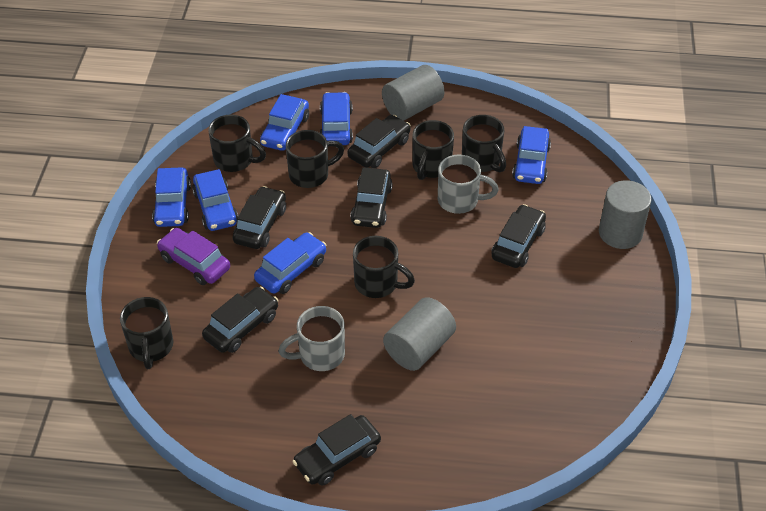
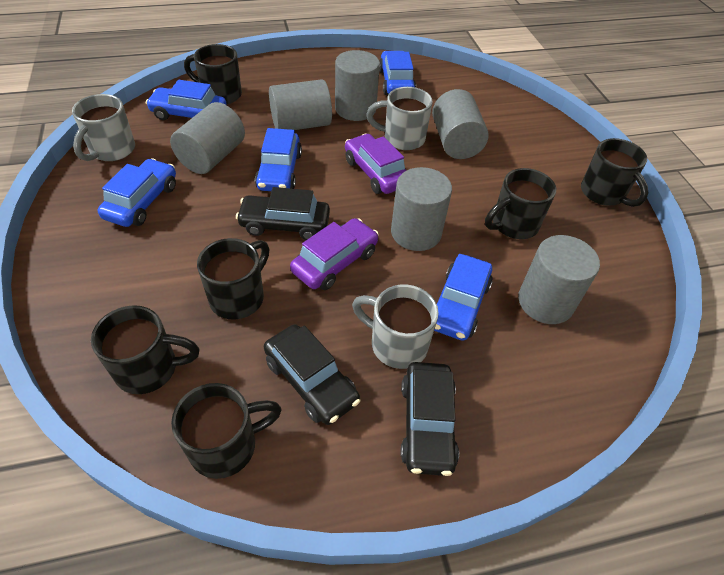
black car: [202,287,278,353] [233,186,286,249] [292,414,381,486] [348,115,411,168] [350,167,393,228] [492,204,546,268] = 6 -> [236,187,330,240] [264,325,360,425] [400,362,459,476] = 3
blue car: [152,167,191,227] [192,169,238,231] [254,232,327,294] [260,94,309,151] [320,92,353,145] [512,126,551,184] = 6 -> [98,158,176,227] [146,80,227,120] [255,128,302,191] [379,51,416,95] [434,254,493,341] = 5
grey cylinder: [382,65,444,121] [383,297,456,371] [599,180,652,249] = 3 -> [170,102,245,174] [269,79,332,130] [335,50,380,121] [391,167,452,251] [432,89,489,159] [518,235,600,324] = 6
grey mug: [278,306,345,371] [438,155,499,214] = 2 -> [72,94,135,161] [352,285,439,369] [366,87,433,150] = 3
purple car: [157,228,230,285] = 1 -> [290,218,379,290] [345,134,407,194] = 2

